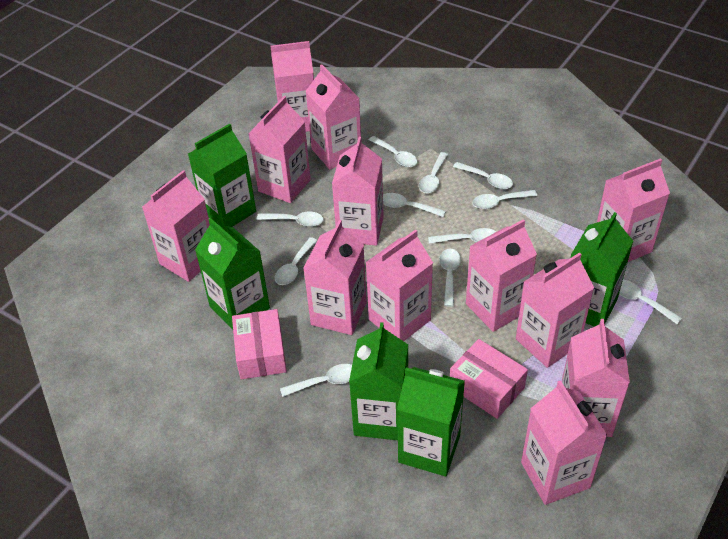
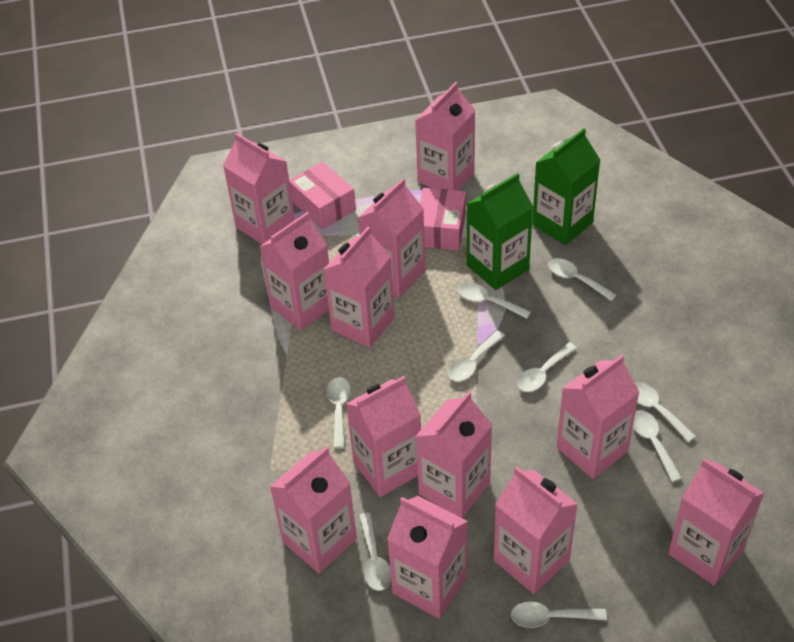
green carton: [188,124,256,227] [195,218,270,329] [349,322,408,440] [397,367,465,477] [571,212,633,327] = 5 -> [467,173,533,290] [532,128,600,245] = 2
white spoon: [257,212,324,227] [275,237,317,285] [280,364,352,397] [369,136,418,167] [383,193,446,217] [419,152,448,193] [428,228,496,244] [439,249,461,307] [453,162,513,189] [472,190,537,209] [619,280,682,324] = 11 -> [326,377,351,448] [359,513,391,591] [448,330,505,382] [458,283,531,319] [511,602,607,628] [517,342,577,392] [549,258,617,301] [633,411,682,482] [635,382,696,442] = 9

